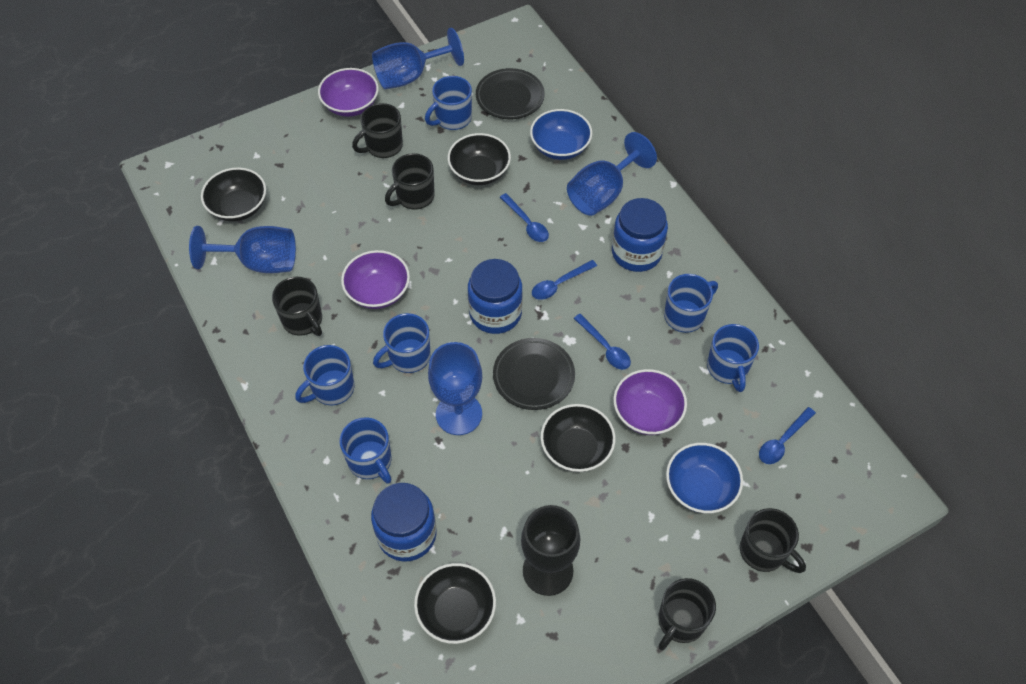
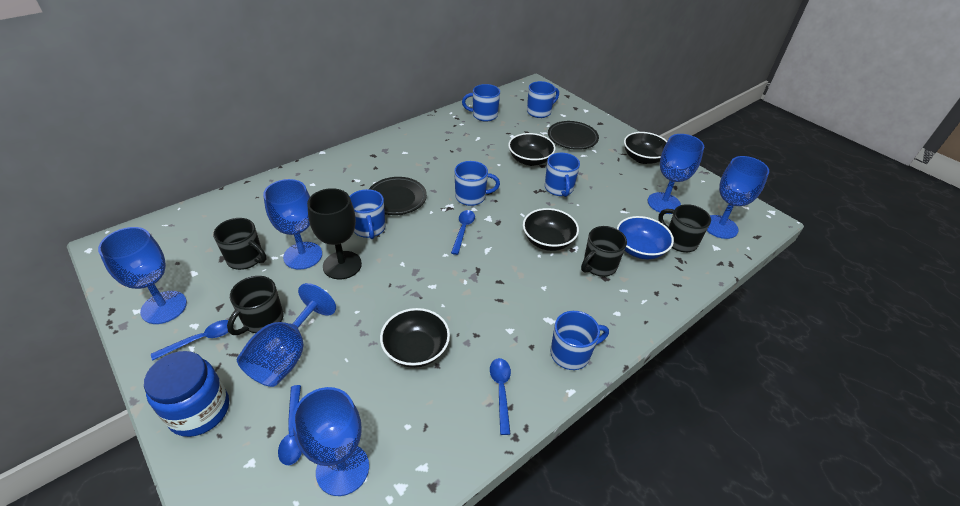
black mug: [272,277,322,336] [352,103,403,158] [385,153,435,210] [658,578,716,650] [740,508,806,573] = 5 -> [213,218,267,270] [227,276,284,335] [581,226,627,277] [658,204,711,252] = 4
blue bowl: [530,109,592,160] [666,443,743,513] = 2 -> [616,216,674,259] = 1
blue goblet: [189,226,296,273] [372,28,464,89] [428,342,482,435] [567,132,657,216] = 4 -> [98,227,187,324] [237,283,336,387] [263,179,322,270] [292,387,369,496] [648,134,704,214] [707,156,769,239] = 6
blue jar: [371,483,437,562] [468,259,523,334] [612,198,668,272] = 3 -> [144,351,229,437] = 1
purple bowl: [318,68,379,117] [341,250,410,309] [613,369,687,435] = 3 -> none = 0

